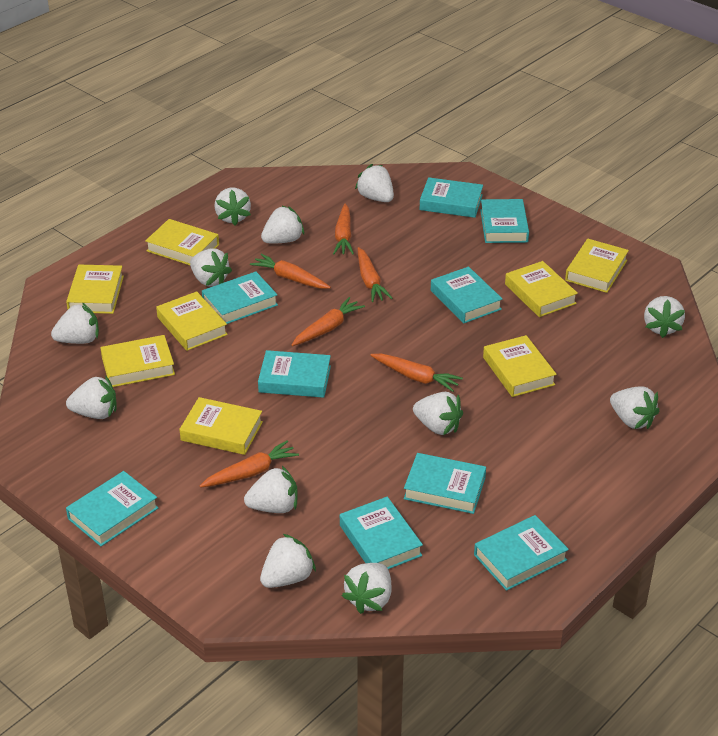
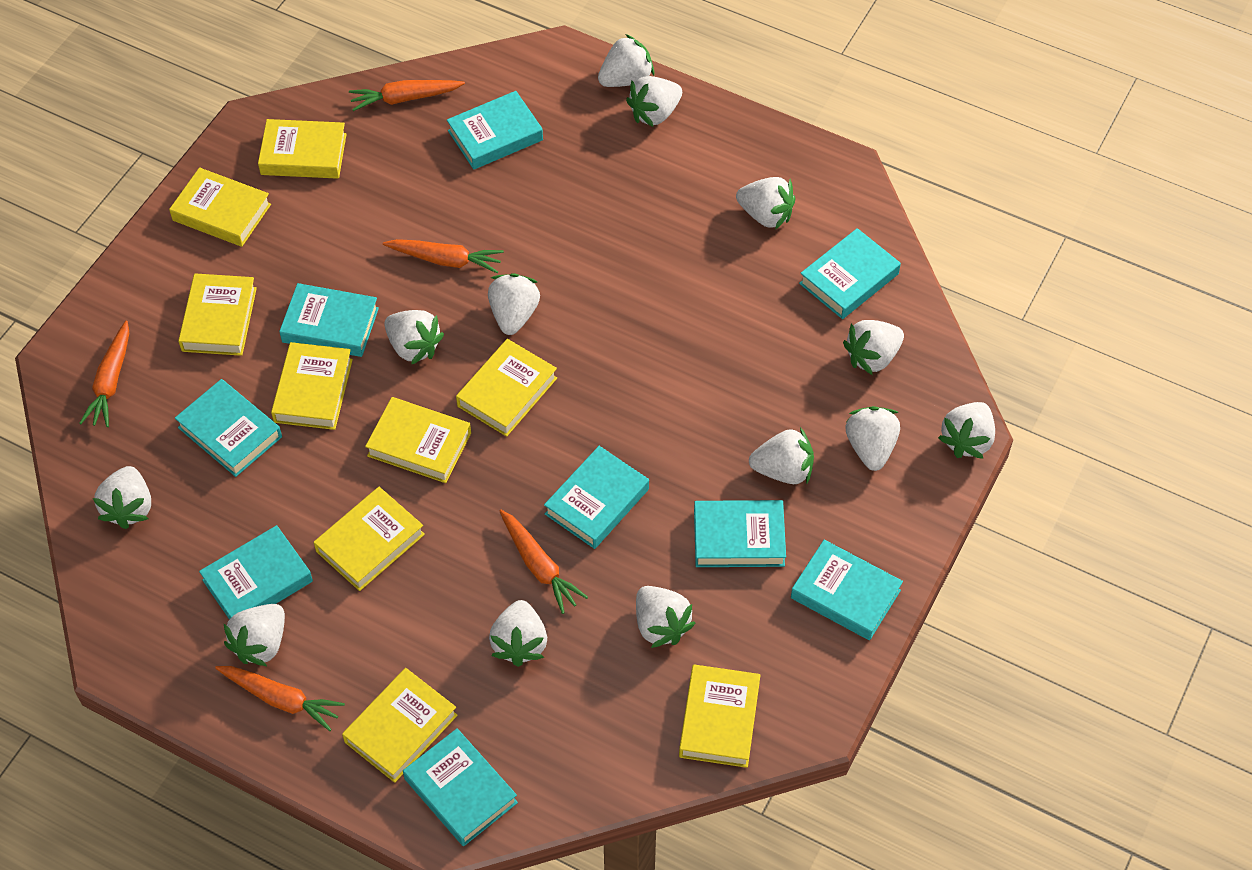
orange carrot: [200,440,299,488] [250,254,331,289] [292,297,365,346] [333,204,354,255] [358,247,392,302] [370,354,463,392] = 6 -> [79,321,129,427] [215,666,345,731] [349,80,465,111] [383,239,504,273] [499,510,588,614] = 5
white strawberry: [51,303,99,344] [66,375,117,419] [190,248,232,287] [214,187,251,226] [244,466,298,513] [260,534,316,588] [261,206,304,243] [342,563,392,614] [355,164,394,202] [413,392,463,435] [610,387,659,429] [644,296,685,338] = 12 -> [93,466,151,529] [224,604,285,666] [384,310,444,365] [488,273,540,335] [489,600,547,667] [598,34,654,87] [626,76,682,127] [636,586,695,648] [736,177,796,230] [749,427,814,484] [843,320,904,375] [845,406,900,471] [938,402,995,459] = 13
yellow book: [66,265,124,314] [100,335,175,387] [145,219,219,265] [156,291,228,351] [179,397,263,455] [483,335,557,397] [505,261,578,317] [565,239,629,293] = 8 -> [169,167,271,247] [178,273,257,356] [258,119,346,179] [271,342,353,430] [314,487,425,591] [342,668,458,783] [365,397,471,483] [456,339,557,437] [679,664,760,768] = 9

